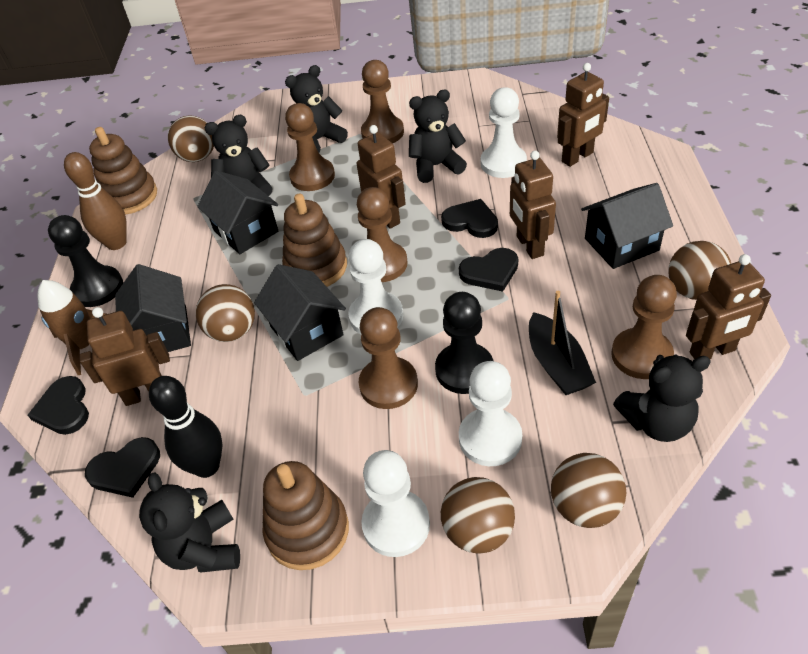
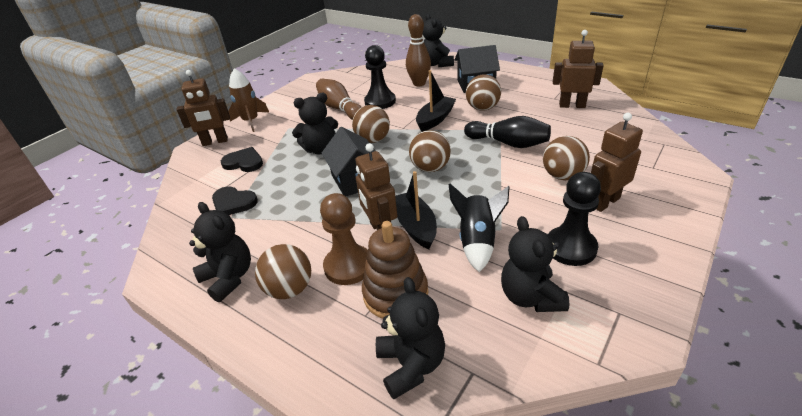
black boat: [529,291,596,395] = 1 -> [395,171,437,249] [416,70,456,132] = 2
black heart: [28,376,89,435] [85,437,160,498] [441,199,498,238] [459,248,518,292] = 4 -> [212,186,258,215] [221,147,263,172] = 2
black house: [115,264,191,352] [197,171,278,254] [254,264,346,361] [581,183,673,269] = 4 -> [322,127,376,196] [455,45,500,93] = 2
black rocket: none = 0 -> [448,184,510,272] = 1
brown bowling pin: [64,152,127,250] = 1 -> [316,79,361,120] [406,14,431,87] = 2
brown pawn: [285,103,335,191] [357,187,407,282] [359,307,418,409] [361,60,404,143] [611,275,677,379] = 5 -> [320,193,368,285] = 1
brown robot: [79,307,170,406] [357,125,406,229] [510,151,556,259] [557,63,609,167] [686,254,771,359] = 5 -> [176,70,230,146] [356,143,397,230] [553,30,604,108] [591,112,643,212] = 4
brown stacking toy: [89,127,157,215] [262,461,349,570] [282,194,347,287] = 3 -> [362,221,428,319] = 1
white pawn: [348,239,403,335] [361,450,430,557] [459,361,522,466] [481,87,527,178] = 4 -> none = 0

